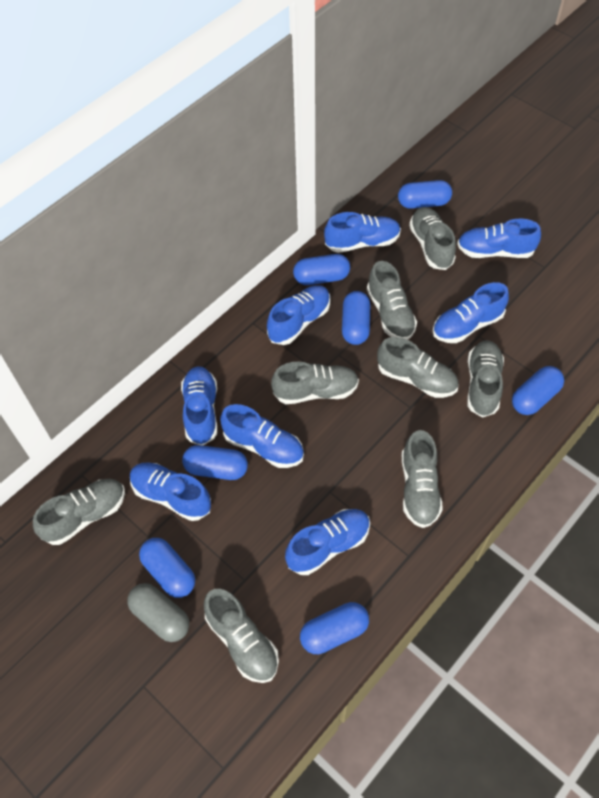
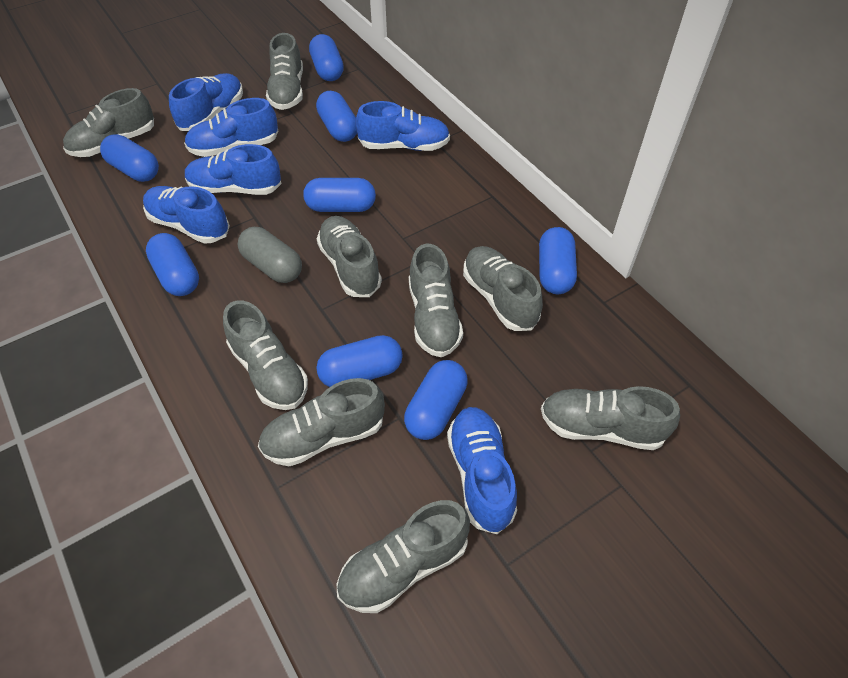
blue capsule: [139,538,195,598] [182,445,248,480] [293,254,350,285] [300,602,369,654] [342,291,370,345] [398,180,452,209] [512,366,564,415] = 7 -> [100,134,159,182] [146,233,199,296] [303,178,376,212] [309,34,344,81] [316,91,357,142] [316,335,403,387] [404,360,468,440] [539,227,577,294] = 8
blue shoe: [130,462,211,521] [181,366,217,446] [220,404,304,468] [267,285,330,345] [285,509,370,575] [324,212,401,253] [433,282,509,343] [457,218,541,258] = 8 -> [143,186,230,244] [169,73,243,131] [184,98,278,157] [185,144,282,195] [355,101,450,151] [447,407,517,534] = 6
grey shoe: [33,479,125,545] [204,589,279,683] [271,361,359,404] [367,261,417,340] [377,337,459,398] [402,430,443,528] [409,207,456,270] [467,340,504,417] = 8 -> [63,88,154,157] [223,300,308,410] [258,378,385,466] [266,33,303,110] [317,216,382,297] [337,500,470,613] [409,244,463,357] [463,246,543,331] [541,386,680,450] = 9

